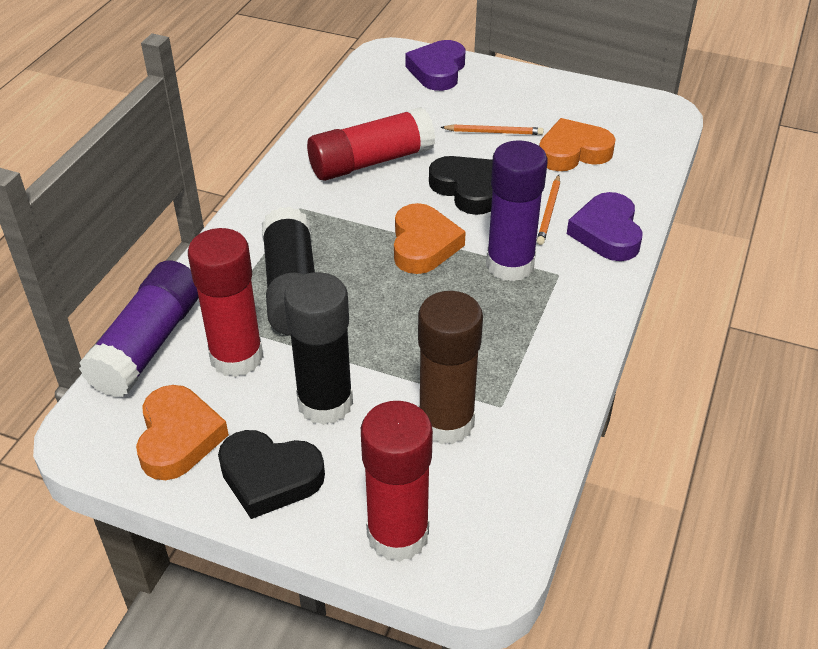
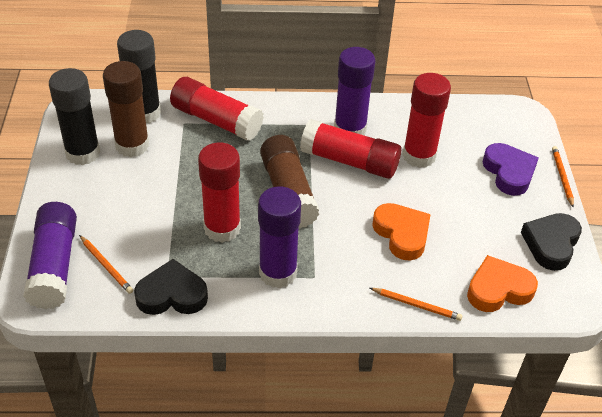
brown glue stick: [418,291,483,445] = 1 -> [103,61,149,157] [260,135,320,229] = 2
orange heart: [136,385,229,480] [394,203,466,274] [539,118,616,171] = 3 -> [372,203,431,261] [467,255,538,312] = 2
orange pencil: [440,124,543,135] [537,175,560,245] = 2 -> [79,235,133,294] [370,288,462,321] [552,146,574,208] = 3
purple glue stick: [79,260,199,398] [486,140,548,282] = 2 -> [23,202,77,309] [258,186,301,288] [334,47,375,136] = 3
purple heart: [405,40,465,91] [567,192,643,261] = 2 -> [482,143,539,196] = 1
red glue stick: [188,228,264,377] [307,107,435,181] [361,401,433,562] = 3 -> [170,77,264,141] [198,143,241,243] [300,119,401,179] [402,73,451,168] = 4

